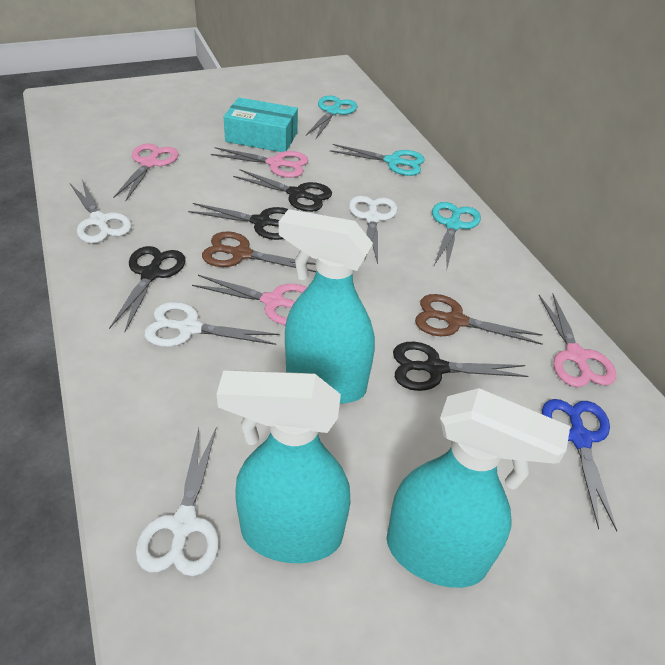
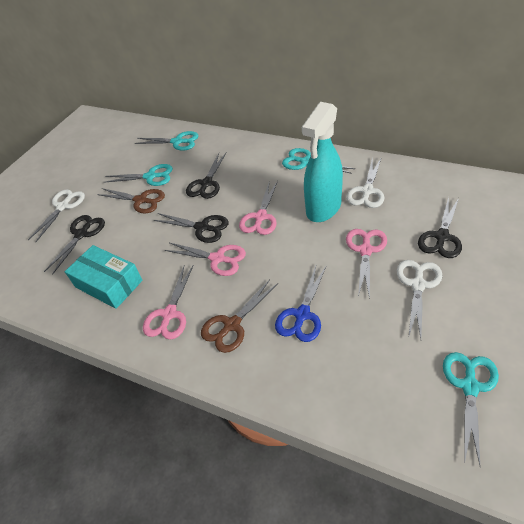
turquoise scissors: [306,95,357,139] [330,144,425,176] [432,202,481,268] = 3 -> [104,164,173,186] [135,131,198,151] [282,148,355,174] [443,352,499,465] = 4
turquoise spray bottle: [217,370,350,563] [279,209,375,404] [386,388,570,588] = 3 -> [302,102,343,222] = 1
white scissors: [70,180,132,243] [136,428,219,576] [144,302,279,347] [349,196,398,264] = 4 -> [28,189,85,242] [346,158,384,208] [397,260,442,339] = 3

